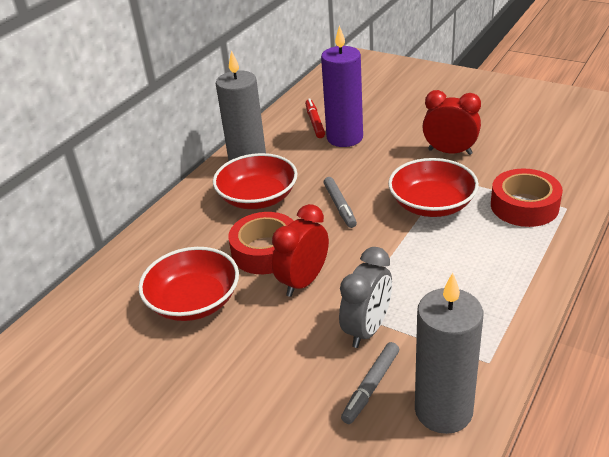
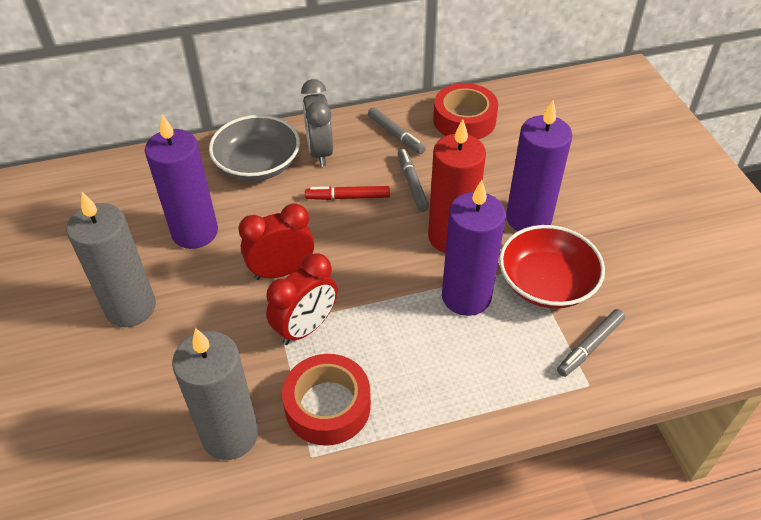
grey bowl: none = 0 -> [209,115,300,181] = 1
grey marker: [324,177,357,228] [341,342,399,424] = 2 -> [368,108,426,154] [398,149,429,212] [557,309,625,377] = 3
purple candle: [321,25,363,147] = 1 -> [145,114,218,249] [442,180,506,316] [506,100,572,231] = 3
red bowl: [139,247,239,321] [213,153,298,209] [388,158,479,217] = 3 -> [499,225,605,309] = 1
red candle: none = 0 -> [428,119,486,253] = 1

